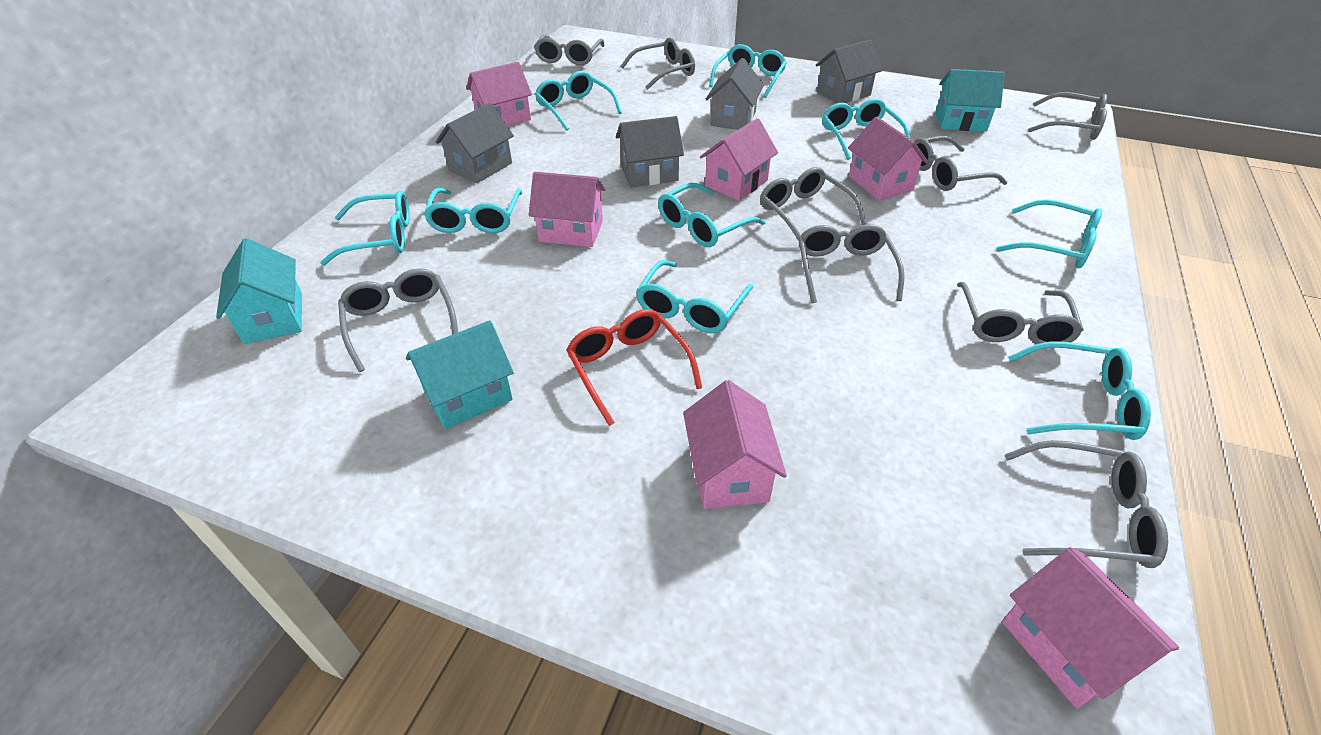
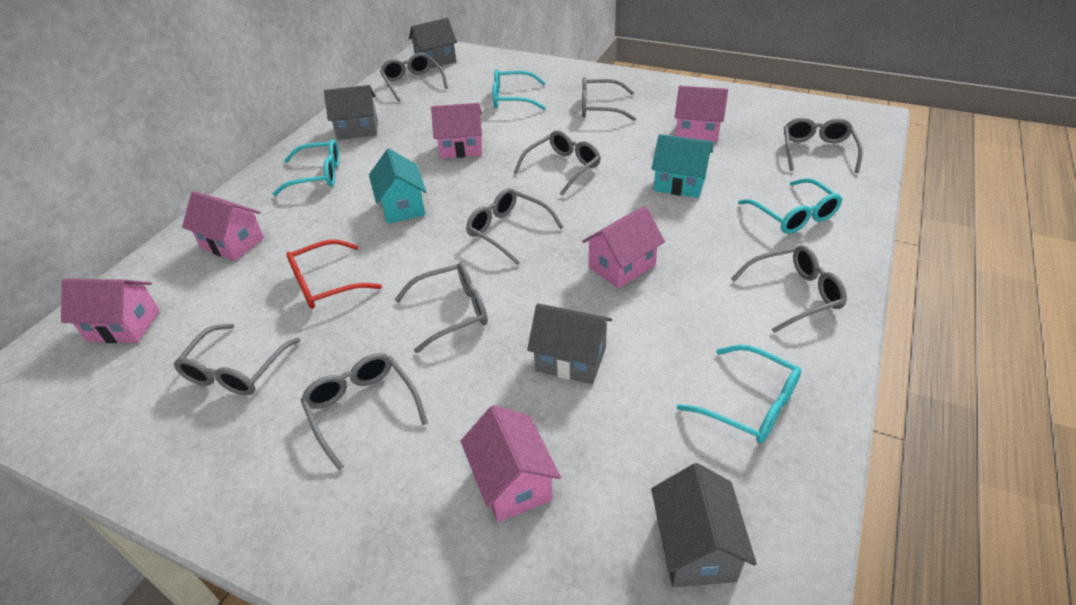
turquoise glasses: [320,190,410,266] [424,188,522,233] [535,71,622,131] [636,260,754,333] [658,183,765,247] [709,44,787,98] [822,98,910,160] [996,199,1102,269] [1008,342,1151,440] = 9 -> [273,139,340,196] [493,69,546,110] [677,345,801,444] [738,178,842,234] = 4
turquoise house: [216,238,302,344] [406,320,514,429] [935,69,1005,132] = 3 -> [369,149,427,224] [651,134,713,198] = 2

